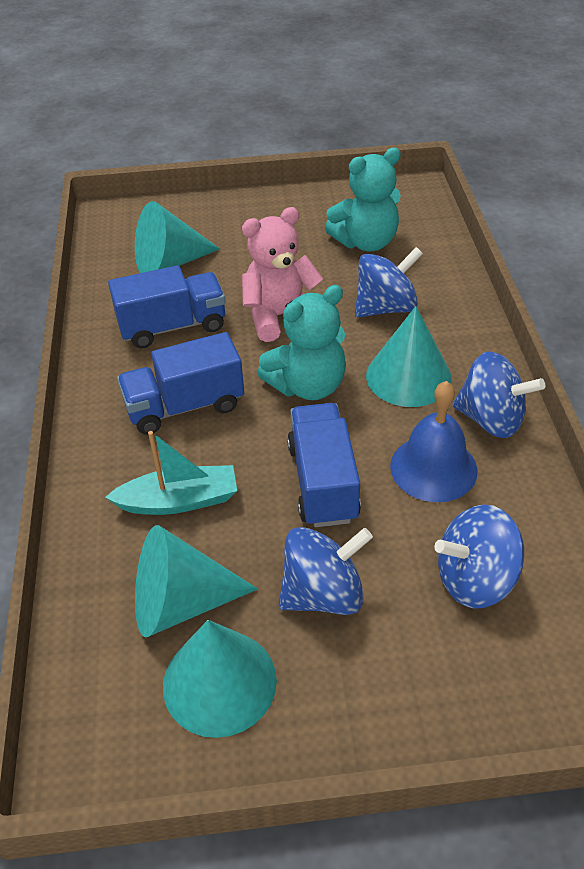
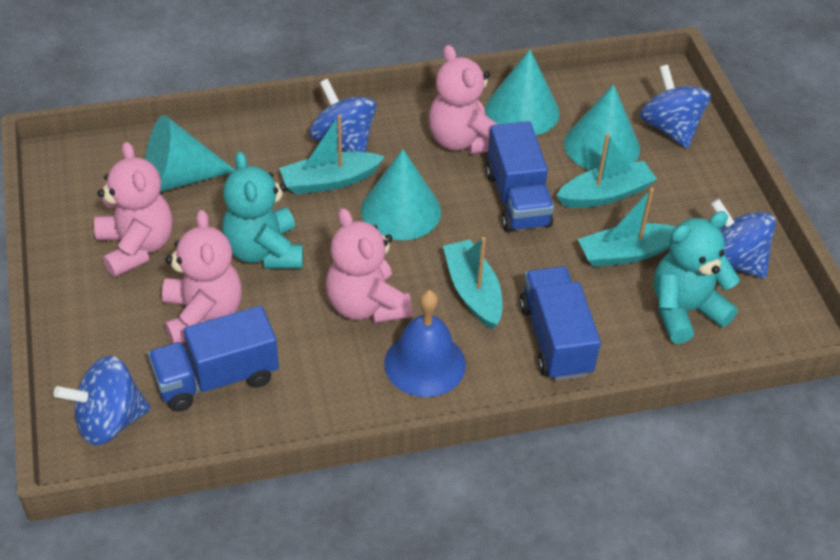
pink teddy bear: [242,207,323,342] = 1 -> [94,142,173,277] [162,210,242,344] [326,208,413,324] [429,45,498,154] = 4
turquoise boat: [105,431,237,515] = 1 -> [279,114,384,194] [443,237,502,329] [556,133,657,208] [578,188,676,267] = 4

